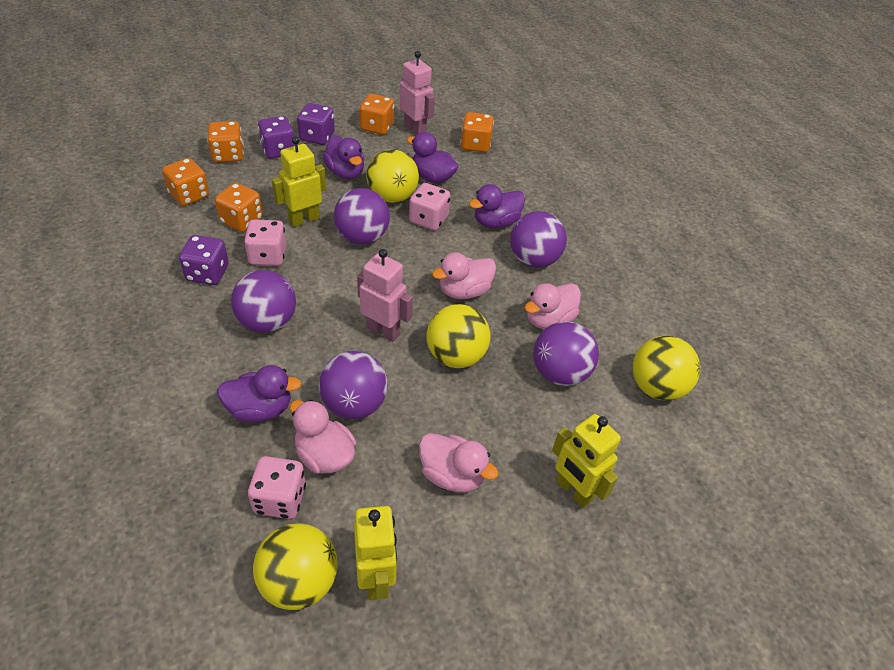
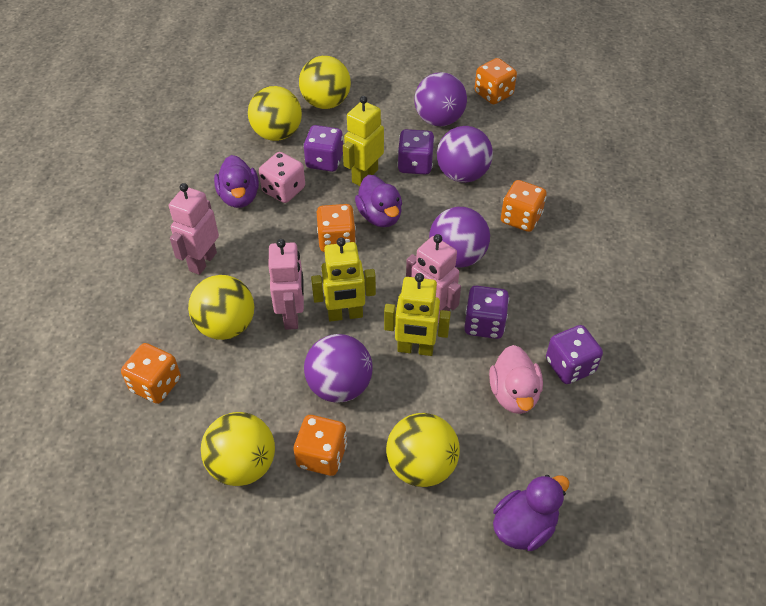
pink dice: [244,219,286,266] [248,456,306,519] [409,183,450,230] = 3 -> [259,152,305,203] = 1
pink duck: [290,400,356,474] [419,433,499,493] [432,252,496,299] [525,283,581,329] = 4 -> [489,345,543,414] = 1
pink robot: [357,249,413,342] [400,51,435,135] = 2 -> [169,183,219,275] [268,239,304,330] [406,234,461,322] = 3
purple ball: [231,270,296,333] [319,351,388,419] [334,188,390,245] [510,211,567,268] [533,322,599,386] = 5 -> [304,334,373,403] [414,72,467,127] [429,207,490,268] [437,126,493,183] = 4
purple dice: [179,235,229,285] [258,116,295,159] [297,103,335,145] = 3 -> [303,125,343,172] [397,129,435,175] [464,286,509,339] [546,325,603,384] = 4
purple duck: [217,365,302,422] [323,135,364,179] [407,132,459,183] [469,184,525,228] = 4 -> [214,155,259,208] [355,175,402,227] [493,475,570,551] = 3
yellow ball: [253,523,337,610] [366,149,419,203] [427,304,490,368] [633,336,701,401] = 4 -> [188,275,254,340] [201,412,275,486] [248,86,302,141] [299,56,351,109] [386,413,460,487] = 5

